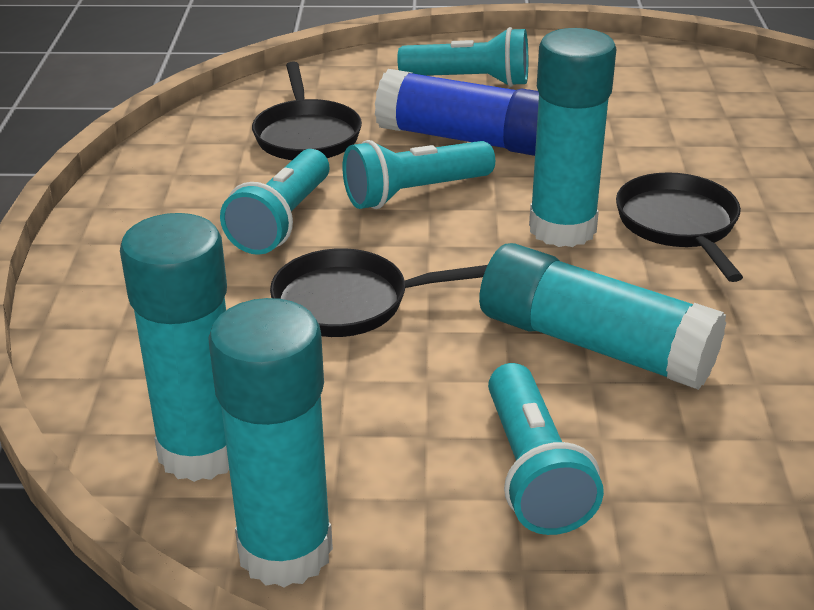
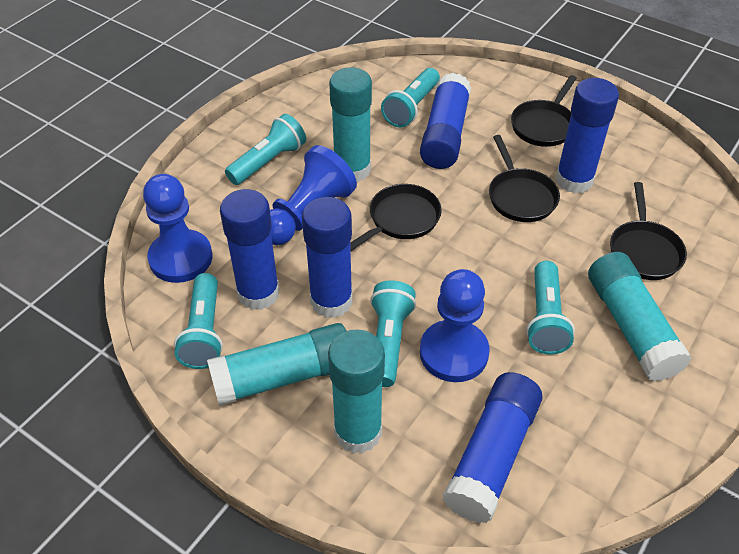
black pan: [252,61,362,160] [270,248,487,337] [616,172,743,282] = 3 -> [350,184,442,251] [489,135,560,222] [511,75,577,147] [610,182,687,280] = 4
blue glue stick: [375,69,539,156] = 1 -> [220,189,280,310] [302,197,353,318] [420,73,471,169] [443,372,543,523] [555,78,619,194] = 5
blue pawn: none = 0 -> [143,174,212,283] [270,145,357,245] [420,269,490,382] = 3
turquoise flashlight: [220,149,329,255] [343,140,495,209] [397,27,528,87] [488,363,604,535] = 4 -> [174,273,223,369] [225,114,306,185] [370,280,416,387] [381,68,440,128] [526,261,575,354] = 5

